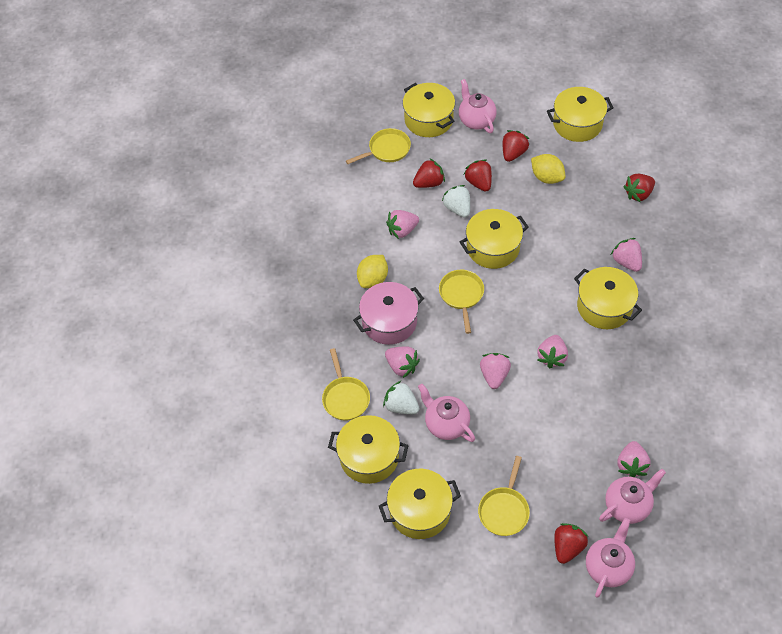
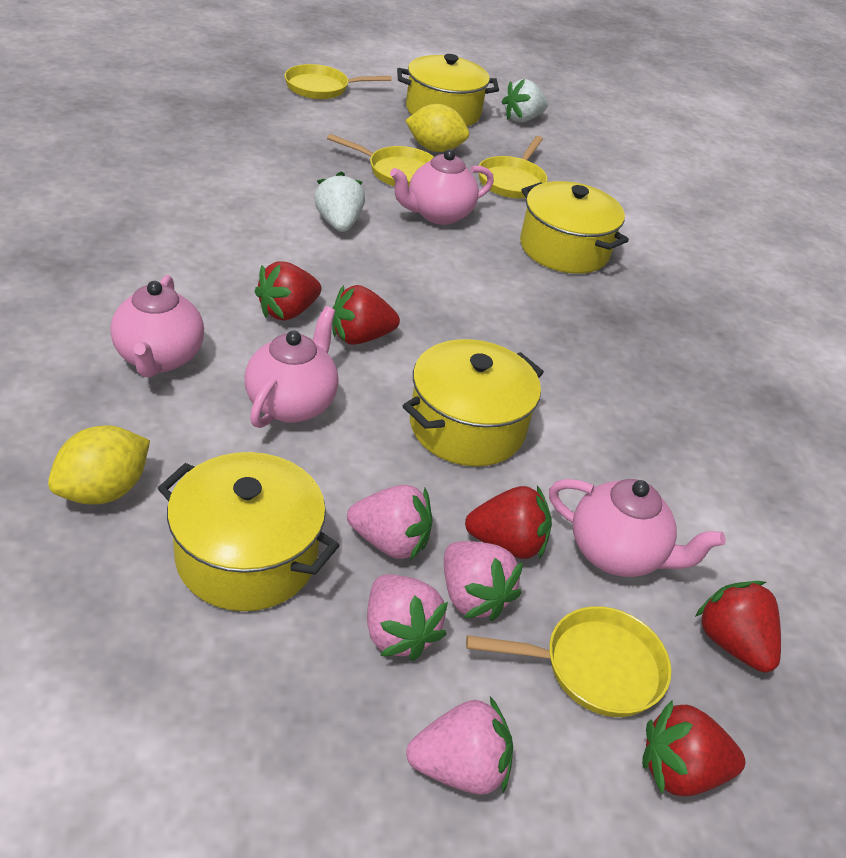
pink pot: [353,282,424,345] = 1 -> none = 0
pink strawberry: [385,346,420,378] [386,210,419,239] [480,353,511,389] [537,335,568,369] [611,238,642,272] [617,441,651,477] = 6 -> [347,485,433,561] [367,574,448,661] [406,697,513,795] [444,541,523,621] = 4
yellow pot: [328,415,409,484] [379,469,461,539] [403,83,455,137] [460,209,529,269] [547,87,613,142] [574,267,642,329] = 6 -> [158,452,339,611] [397,54,499,126] [403,339,544,466] [520,181,629,274] = 4

